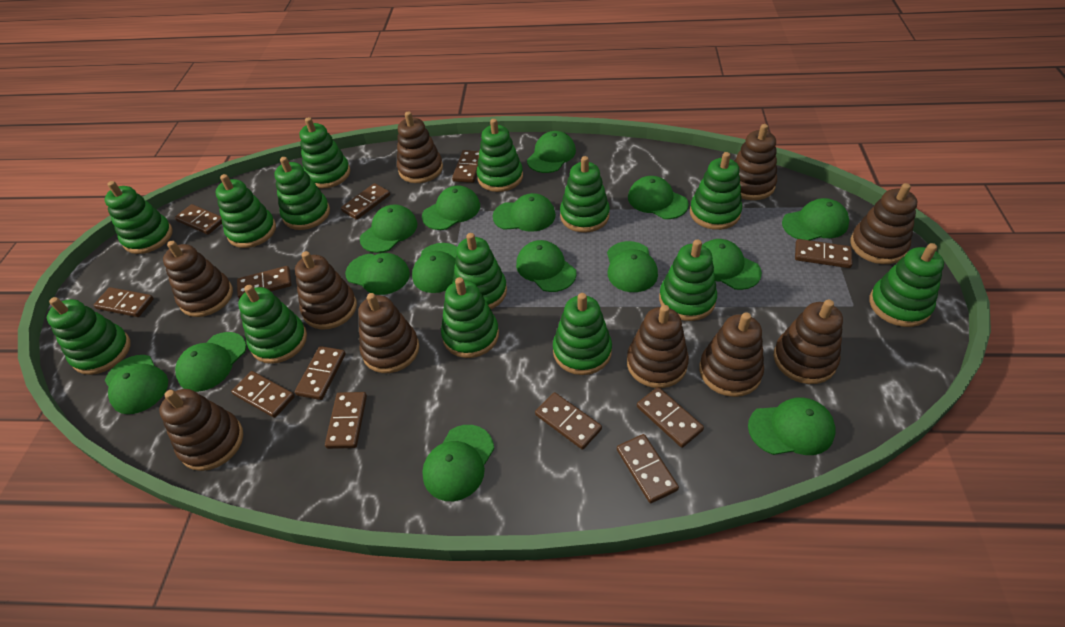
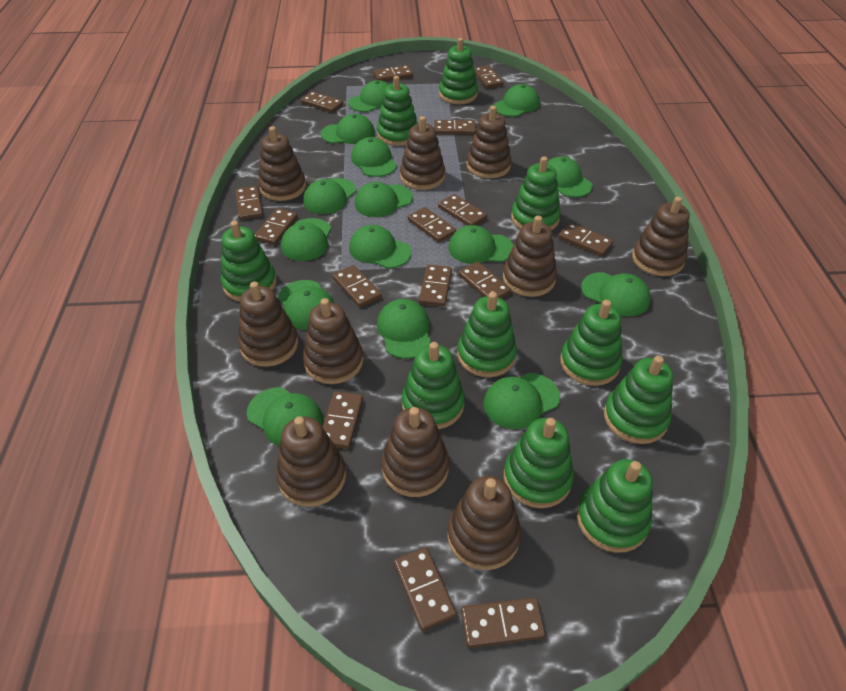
brown domino: [93,287,154,317] [175,204,222,235] [231,371,295,418] [237,266,291,299] [295,346,346,400] [325,392,367,449] [341,183,390,220] [452,150,479,183] [535,392,602,450] [617,434,679,503] [637,387,704,448] [795,239,852,268] = 12 -> [235,186,263,220] [254,208,298,245] [301,91,343,113] [322,391,363,449] [333,265,382,308] [373,65,413,81] [394,547,457,631] [408,207,456,243] [419,265,452,307] [434,120,476,135] [438,194,487,226] [458,261,511,298] [461,597,545,648] [474,65,504,89] [558,222,613,257] = 15
green stacking toy: [47,297,131,375] [104,181,173,254] [215,174,276,248] [238,285,307,364] [274,157,330,230] [299,117,350,189] [441,277,499,358] [453,233,507,309] [477,119,523,192] [553,293,612,375] [560,156,610,233] [659,240,717,321] [690,152,742,230] [869,243,944,327] = 14 -> [221,221,277,302] [377,76,418,146] [402,342,465,429] [439,38,478,104] [457,292,517,377] [504,418,574,508] [511,156,561,230] [560,300,622,386] [577,459,653,553] [604,355,673,444] = 10

